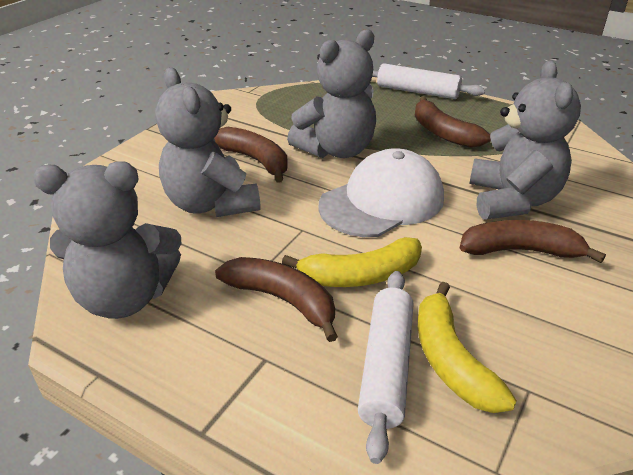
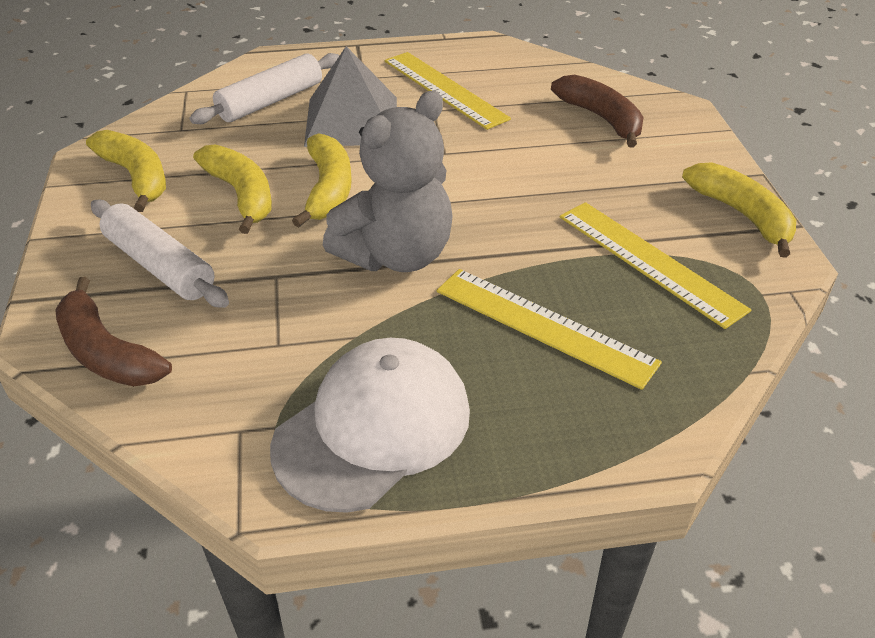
brown banana: [214,127,288,183] [215,257,338,342] [415,96,491,148] [460,220,606,263] = 4 -> [55,277,172,386] [551,75,644,148] = 2
grey pyramid: none = 0 -> [304,46,397,147] = 1
grey teddy bear: [33,161,181,319] [155,67,261,217] [287,29,376,158] [469,60,581,220] = 4 -> [323,91,453,272] = 1
yellow banana: [282,237,422,287] [418,282,517,413] = 2 -> [86,130,166,212] [193,144,272,234] [292,133,352,228] [682,162,796,258] = 4
yellow ruler: none = 0 -> [384,52,511,130] [437,269,662,390] [560,202,751,329] = 3

